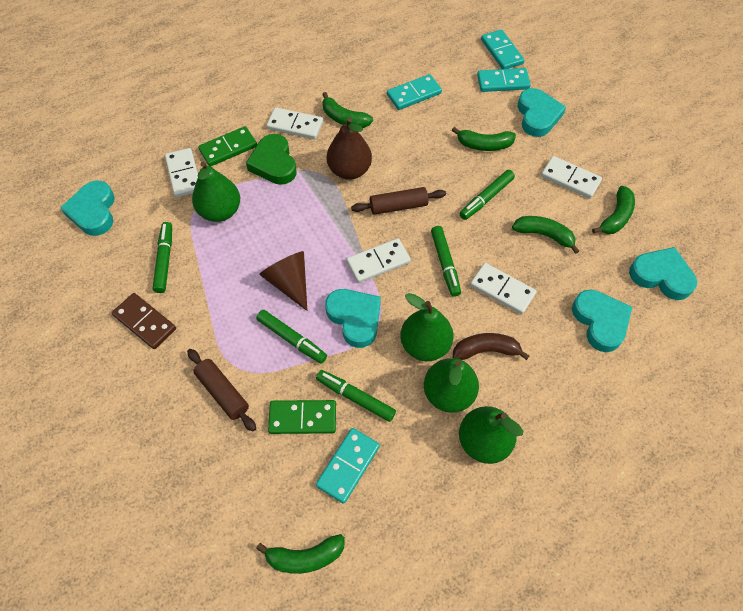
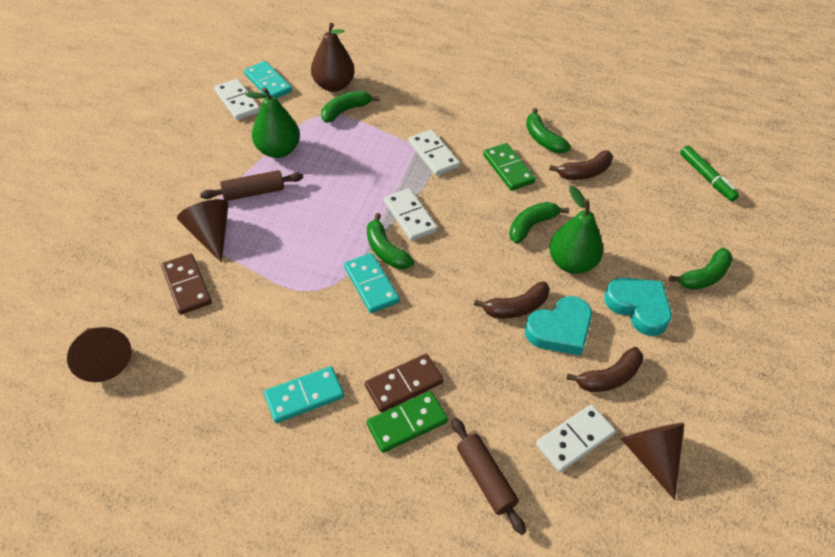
brown banana: [453,333,530,360] = 1 -> [474,281,550,319] [549,150,613,180] [566,347,643,392] = 3
brown cone: [259,251,307,311] = 1 -> [67,327,132,382] [177,199,229,263] [621,423,684,500] = 3
brown domino: [112,293,176,349] = 1 -> [161,254,212,315] [365,354,443,412] = 2
green heart: [246,134,297,185] = 1 -> none = 0
green marker: [153,222,172,293] [256,310,327,364] [316,370,396,422] [431,226,461,297] [460,170,515,220] = 5 -> [680,145,739,201] = 1
green pear: [192,162,240,222] [400,293,453,361] [424,358,479,413] [459,406,523,464] = 4 -> [245,87,300,158] [549,186,603,274] = 2
turquoise domino: [316,428,380,504] [387,74,442,110] [477,68,531,92] [481,29,525,69] = 4 -> [244,61,292,98] [264,366,344,423] [344,253,400,313] = 3
turquoise heart: [60,181,115,236] [325,289,381,348] [518,88,566,137] [572,290,632,352] [629,247,697,300] = 5 -> [525,296,592,356] [604,277,672,336] = 2
white domino: [165,148,198,198] [267,107,323,139] [347,238,411,283] [470,263,537,314] [541,156,602,199] = 5 -> [214,79,260,120] [384,188,437,241] [408,129,460,176] [536,404,616,472] = 4

